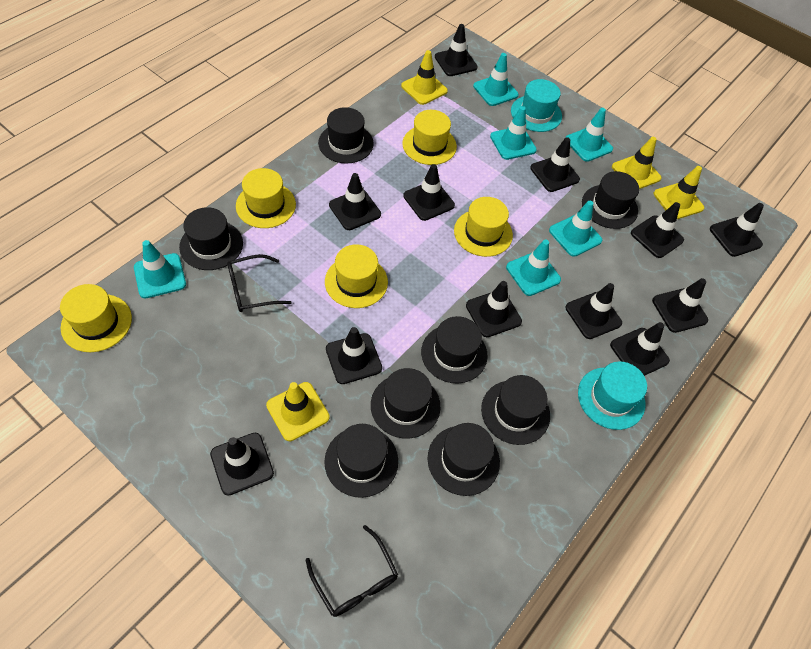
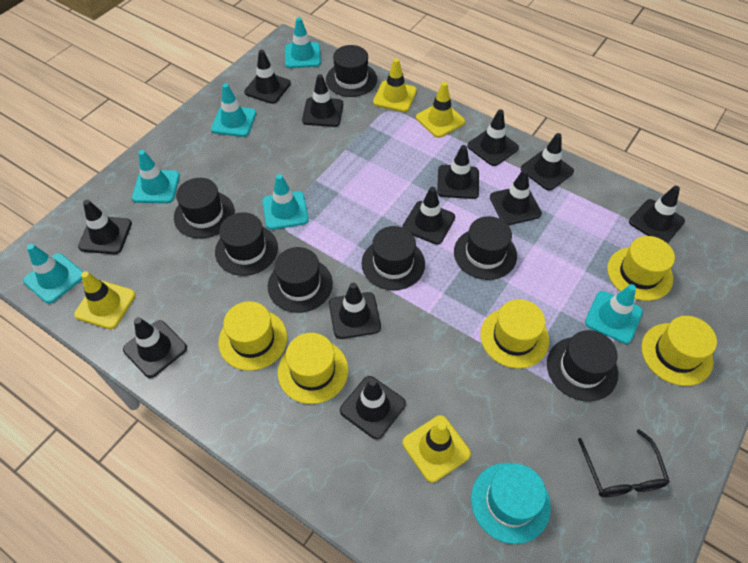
black glasses: [227,254,292,312] [306,525,398,617] = 2 -> [578,429,670,497] = 1
black hat: [179,207,243,270] [318,107,374,164] [324,424,398,498] [371,368,440,438] [421,316,488,383] [428,423,500,496] [481,375,550,445] [582,171,639,229] = 8 -> [174,178,235,239] [215,212,278,276] [268,247,333,313] [326,45,377,97] [362,226,425,290] [454,216,517,280] [547,330,618,402] = 7
turquoise hat: [511,79,562,132] [578,362,647,430] = 2 -> [471,463,551,544] = 1

